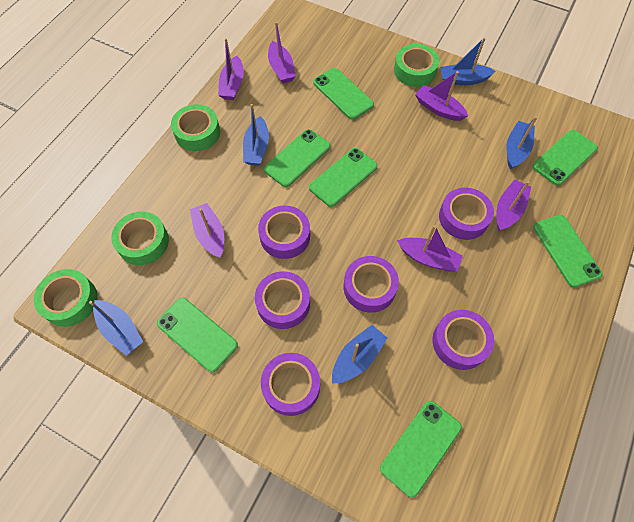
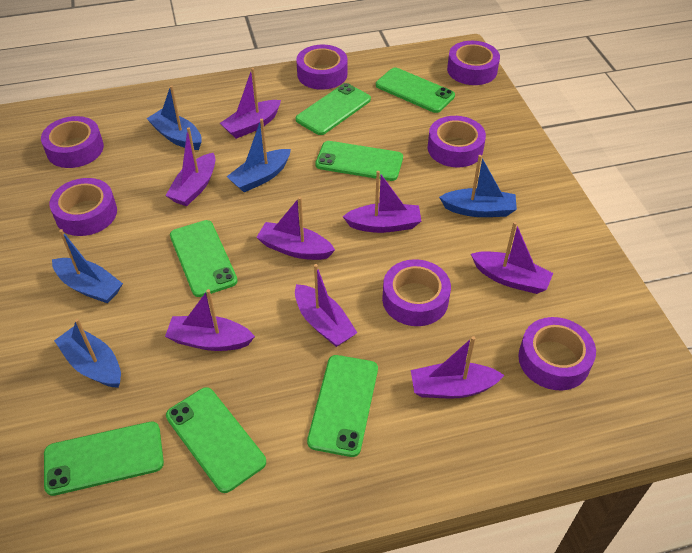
green tape: [34,269,98,327] [111,212,169,265] [171,104,220,151] [394,44,439,87] = 4 -> none = 0
purple boat: [190,203,224,258] [218,38,244,100] [268,22,296,83] [397,225,463,272] [415,71,468,121] [497,179,531,231] = 6 -> [165,127,215,206] [165,289,255,351] [220,68,281,139] [256,197,335,260] [295,264,358,347] [343,171,421,233] [411,336,504,399] [471,222,553,294] = 8
purple tape: [255,271,310,329] [258,205,310,259] [261,353,320,416] [344,256,399,312] [433,310,494,370] [439,188,494,240] = 6 -> [41,116,104,168] [49,178,117,236] [296,45,348,90] [382,259,451,326] [428,116,486,167] [447,41,500,85] [518,317,596,390] = 7

